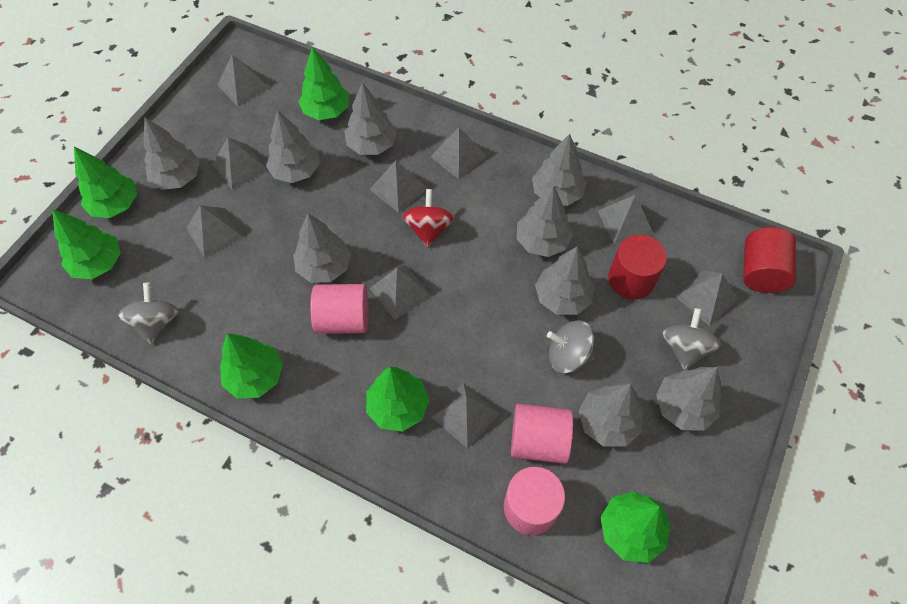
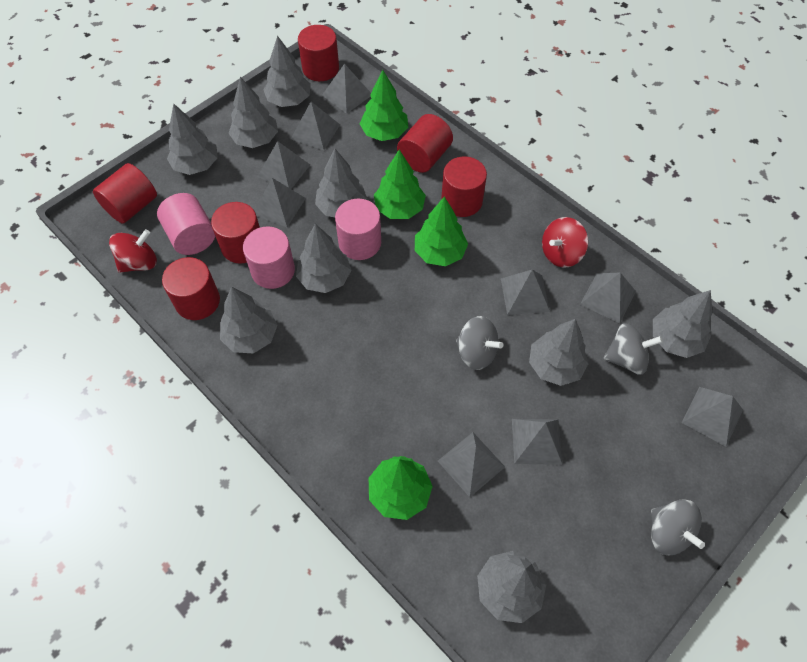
green tree: [52,209,121,279] [74,146,137,218] [220,333,283,398] [298,47,349,120] [366,367,430,432] [600,491,670,563] = 6 -> [360,70,408,141] [369,456,433,520] [374,150,426,219] [415,196,468,266] = 4
red cylinder: [608,235,667,299] [743,227,796,293] = 2 -> [93,163,157,224] [162,257,220,320] [211,202,260,264] [298,25,339,81] [397,114,453,173] [441,156,487,217] = 6
red spinning top: [402,189,454,247] = 1 -> [109,229,157,273] [542,217,588,268] = 2

